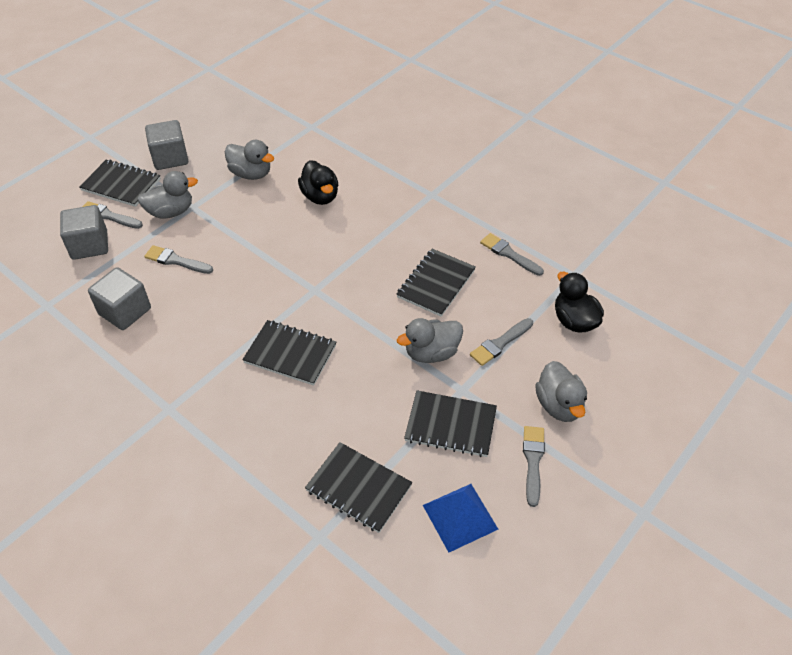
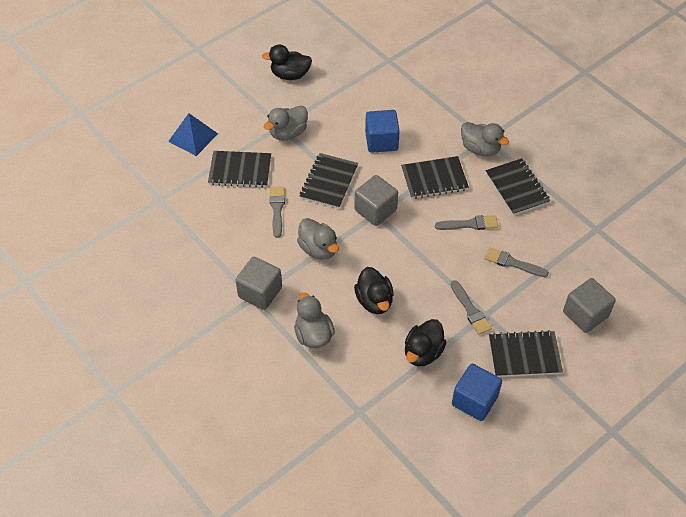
black duck: [298,160,338,205] [555,272,604,333] = 2 -> [262,45,312,80] [354,267,394,314] [405,319,446,366] = 3
blue cube: none = 0 -> [365,110,400,153] [452,364,502,421] = 2
grey brush: [82,201,143,229] [144,245,213,274] [470,318,533,366] [480,233,544,276] [523,426,545,507] = 5 -> [270,187,285,238] [435,215,498,230] [450,280,492,335] [485,247,549,277] = 4

